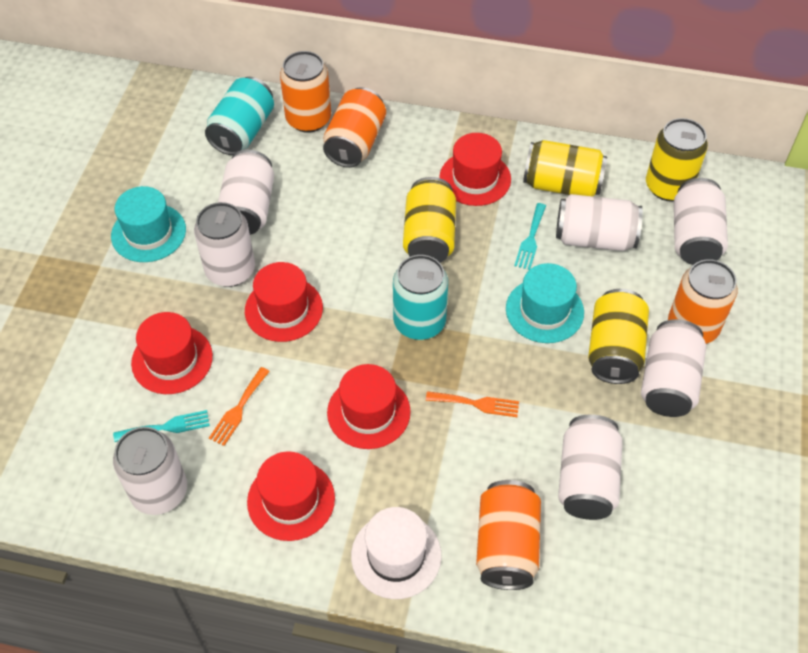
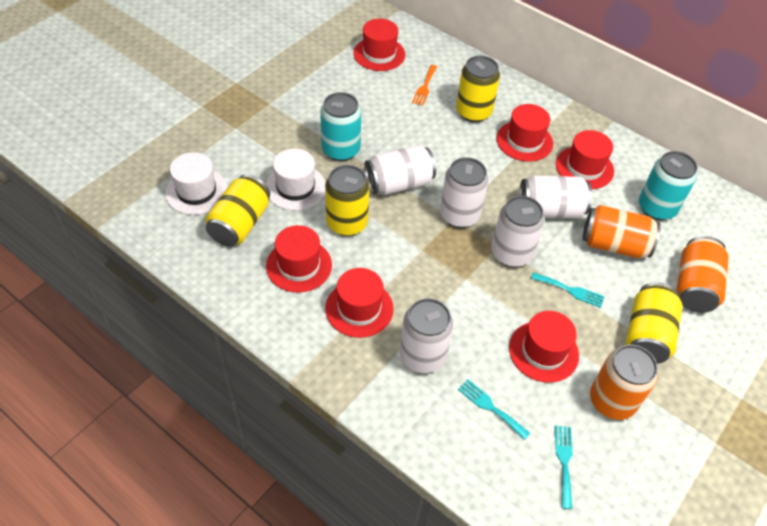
orange can: [280,51,331,133] [323,87,386,168] [476,480,541,590] [668,259,738,344] = 4 -> [582,205,661,258] [590,345,658,420] [677,236,729,313] = 3
orange fork: [209,367,270,446] [426,391,519,417] = 2 -> [412,65,437,106] = 1
red hat: [131,312,213,394] [245,262,323,342] [247,451,335,541] [327,364,411,449] [439,133,511,206] = 5 -> [266,225,332,293] [325,268,394,338] [354,19,405,71] [496,104,553,162] [509,311,579,383] [556,130,614,189] = 6
turquoise fork: [113,410,210,442] [514,203,546,270] = 2 -> [458,379,530,440] [531,272,605,308] [555,425,573,509] = 3
turquoise hat: [111,186,186,262] [506,263,584,343] = 2 -> none = 0
white can: [113,427,187,515] [194,202,255,287] [218,150,274,235] [556,194,643,251] [558,414,623,520] [641,319,706,417] [674,178,728,265] = 7 -> [364,145,436,195] [400,298,453,373] [440,157,489,228] [491,196,545,267] [519,175,592,218] = 5
white hat: [351,507,442,599] = 1 -> [165,152,228,215] [266,149,326,211] = 2

